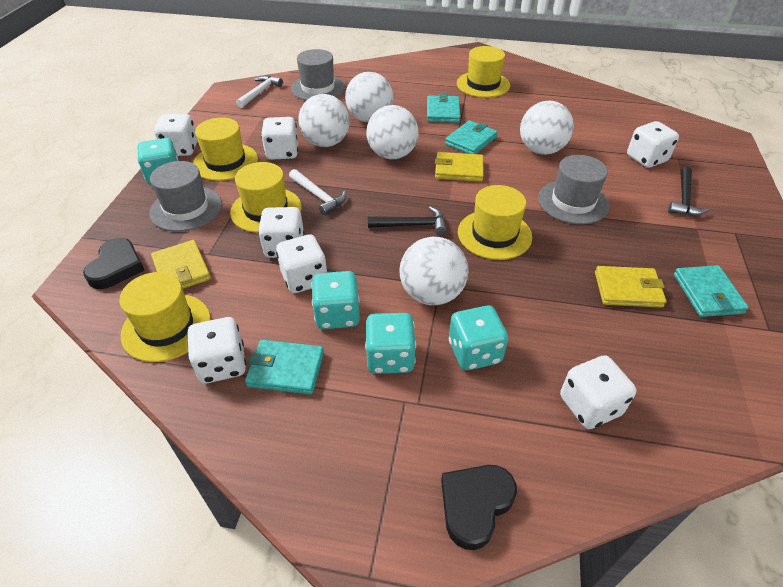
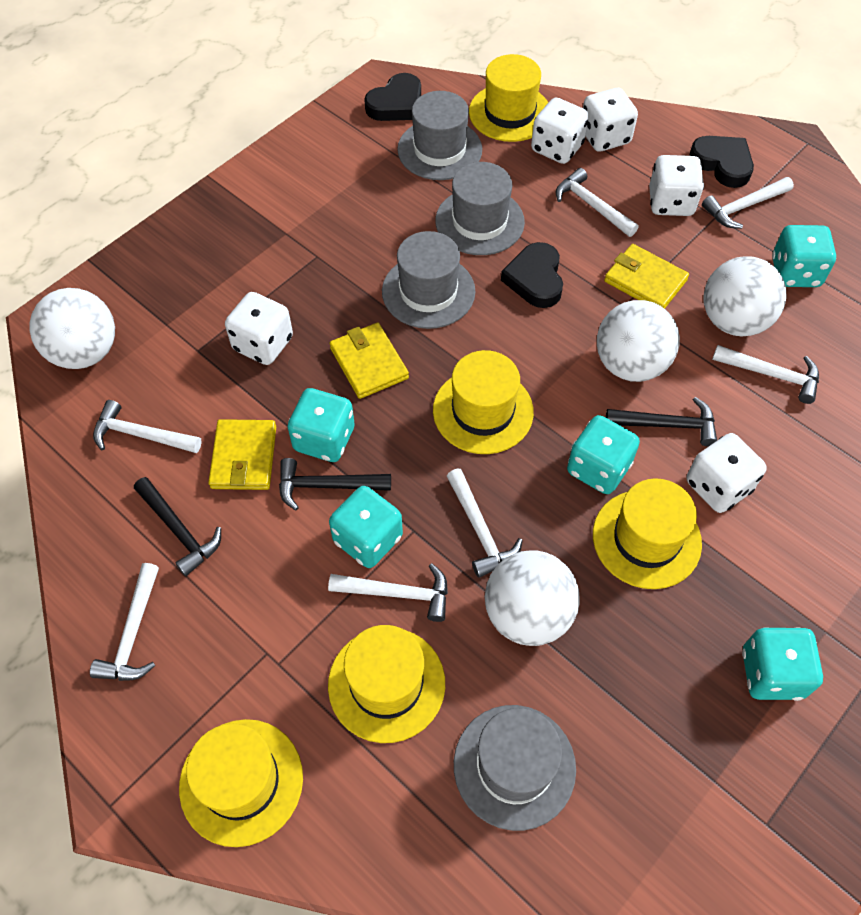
black hammer: [368,206,447,235] [668,167,709,216] = 2 -> [134,477,221,576] [279,458,391,510] [606,397,717,446] = 3
black heart: [83,238,145,289] [441,465,517,550] = 2 -> [364,73,421,121] [501,242,563,308] [689,136,754,188] = 3
grey hat: [149,161,222,232] [291,49,345,101] [538,155,609,224] = 3 -> [382,231,475,329] [397,91,482,180] [435,162,525,255] [454,705,576,831] = 4
turquoise dice: [137,138,179,185] [311,271,360,329] [365,313,416,374] [449,306,508,370] = 4 -> [288,388,355,462] [329,486,403,568] [567,415,640,494] [742,627,823,701] [772,225,836,287] = 5
turquoise wallet: [245,340,324,395] [427,94,461,123] [445,120,498,154] [674,265,749,317] = 4 -> none = 0
white ball: [298,94,350,147] [345,72,393,122] [366,105,419,159] [399,236,468,305] [520,101,574,155] = 5 -> [30,288,115,369] [485,550,580,646] [597,300,680,382] [704,256,787,336] = 4
white dice: [154,114,198,156] [188,317,246,384] [258,207,305,258] [261,117,298,160] [276,234,328,293] [560,355,637,429] [627,121,679,168] = 7 -> [225,292,293,365] [531,97,589,164] [583,88,638,152] [649,155,704,216] [687,433,767,513] = 5
white hammer: [236,76,283,108] [289,169,347,215] = 2 -> [90,563,159,681] [93,400,202,453] [328,563,448,622] [447,469,523,578] [556,168,639,237] [702,177,794,229] [712,345,819,404] = 7

